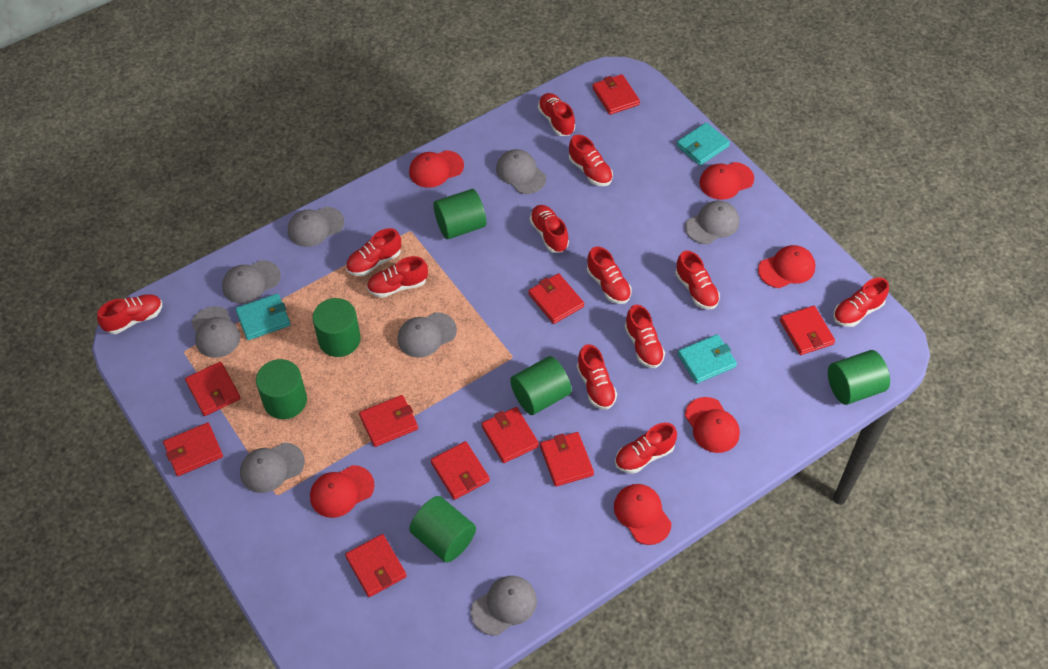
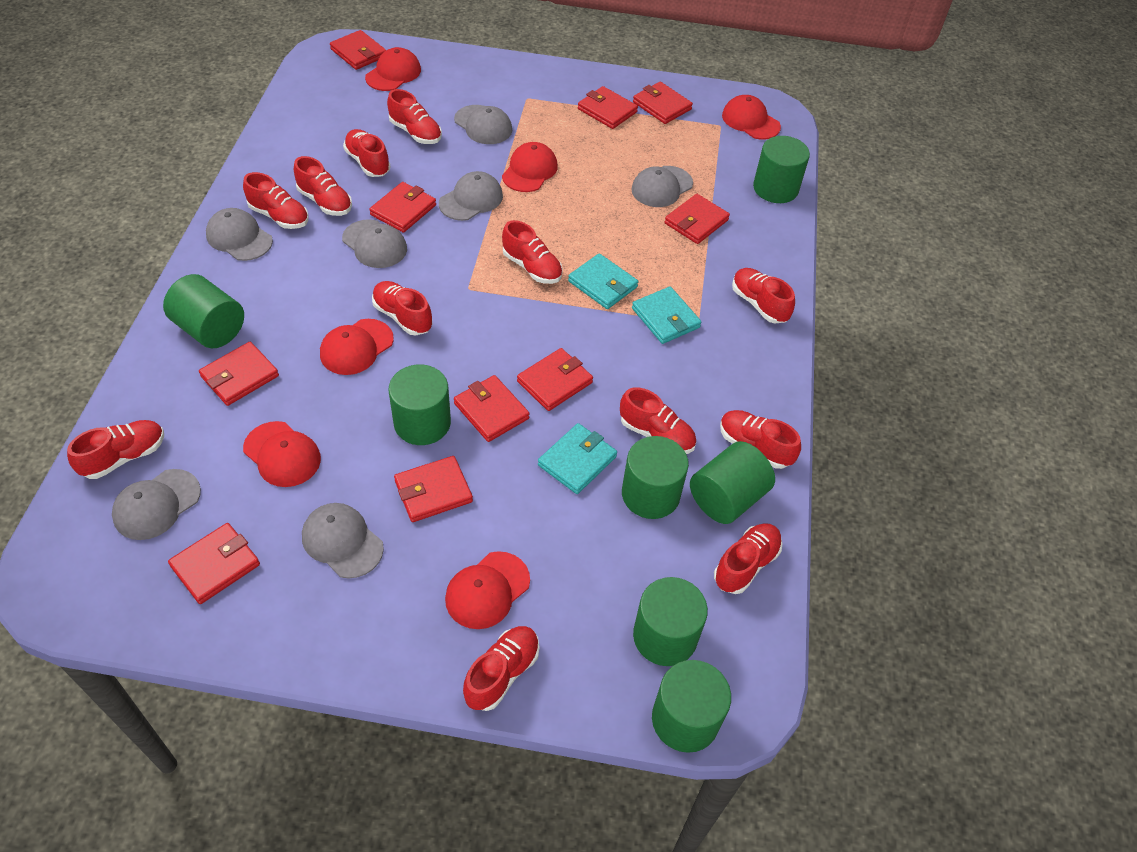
green cylinder: [256,359,307,419] [313,298,361,357] [409,496,476,563] [433,189,486,239] [510,356,572,415] [828,350,890,405] = 6 -> [163,274,244,348] [388,364,451,445] [622,436,689,519] [633,577,708,666] [652,660,731,753] [690,441,775,524] [753,136,810,203] = 7
grey cap: [191,306,240,358] [222,260,281,304] [240,442,305,493] [288,207,344,247] [397,312,457,358] [471,576,537,635] [496,149,546,194] [685,201,739,244] = 8 -> [112,469,201,540] [206,208,273,261] [302,503,384,579] [342,219,407,268] [439,171,503,221] [454,105,512,144] [631,166,693,207] = 7

